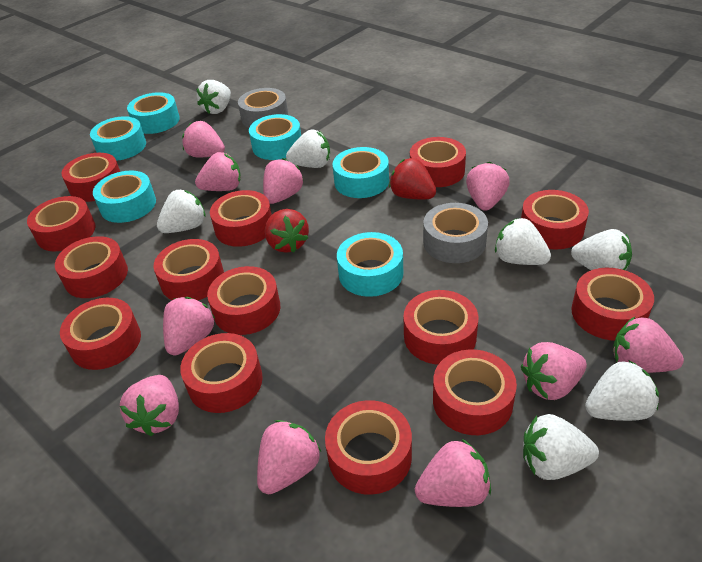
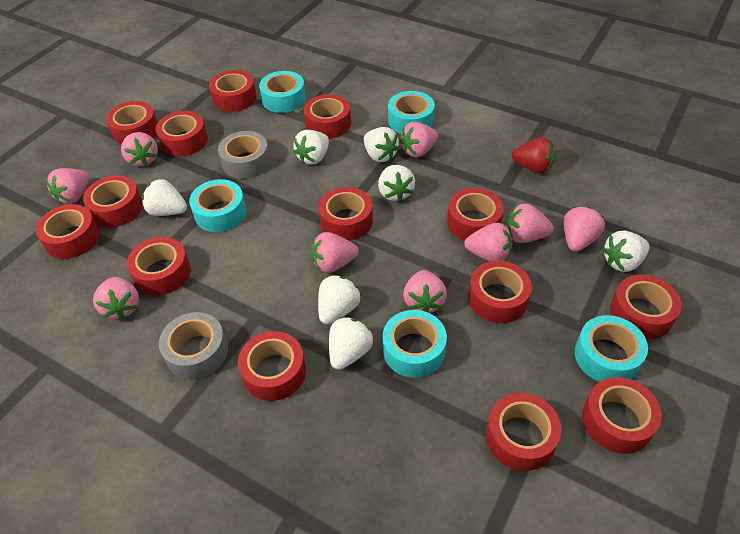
pink strawberry: [120,375,179,436] [163,297,215,356] [182,121,225,157] [195,152,241,191] [257,420,321,494] [263,158,303,204] [415,439,491,507] [466,162,510,211] [521,342,587,400] [613,317,684,373] = 10 -> [46,168,90,204] [93,277,139,320] [121,132,158,167] [312,232,359,273] [400,122,438,157] [403,270,447,313] [464,223,513,262] [507,204,554,243] [564,207,605,252] = 9
red strawberry: [265,209,309,253] [389,158,436,199] = 2 -> [512,137,555,174] = 1
turquoise tape: [90,116,146,161] [93,171,156,223] [127,92,180,134] [249,114,301,160] [333,147,389,198] [337,232,403,297] = 6 -> [189,179,246,232] [259,71,306,113] [383,310,447,378] [388,91,435,134] [575,315,648,382] = 5

